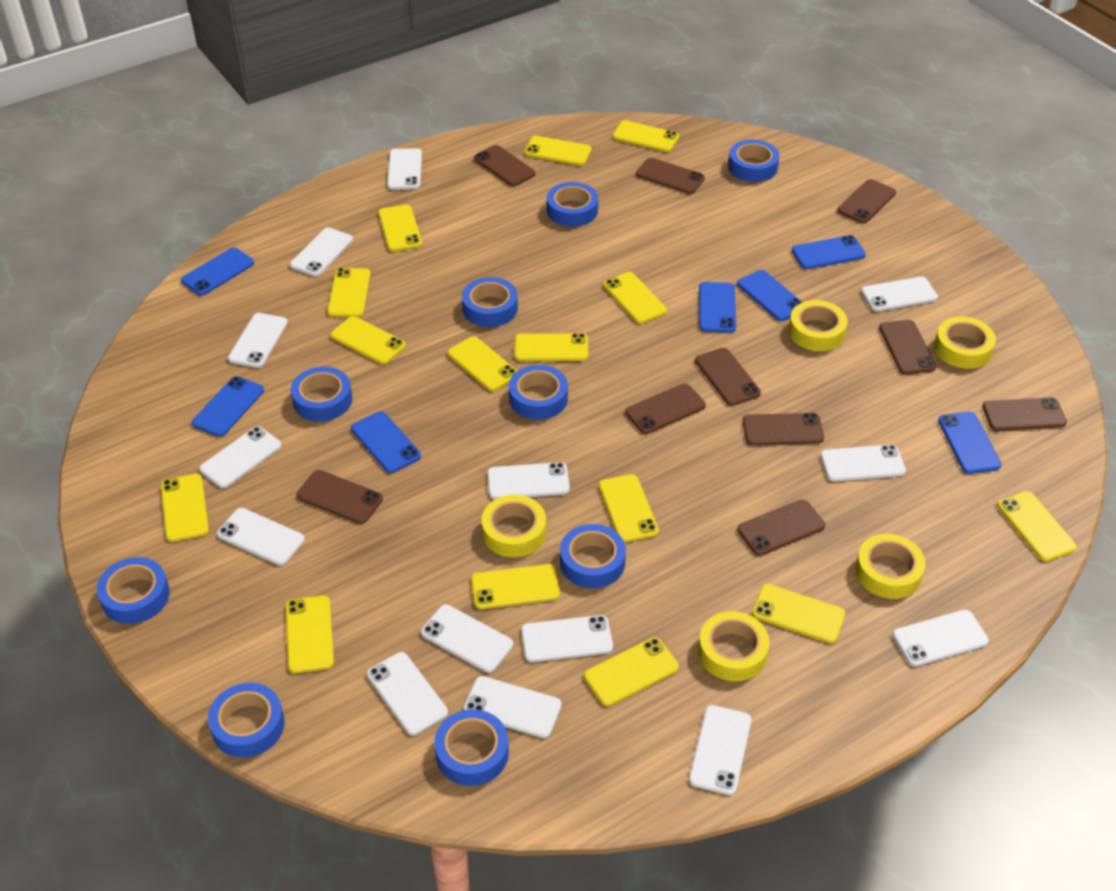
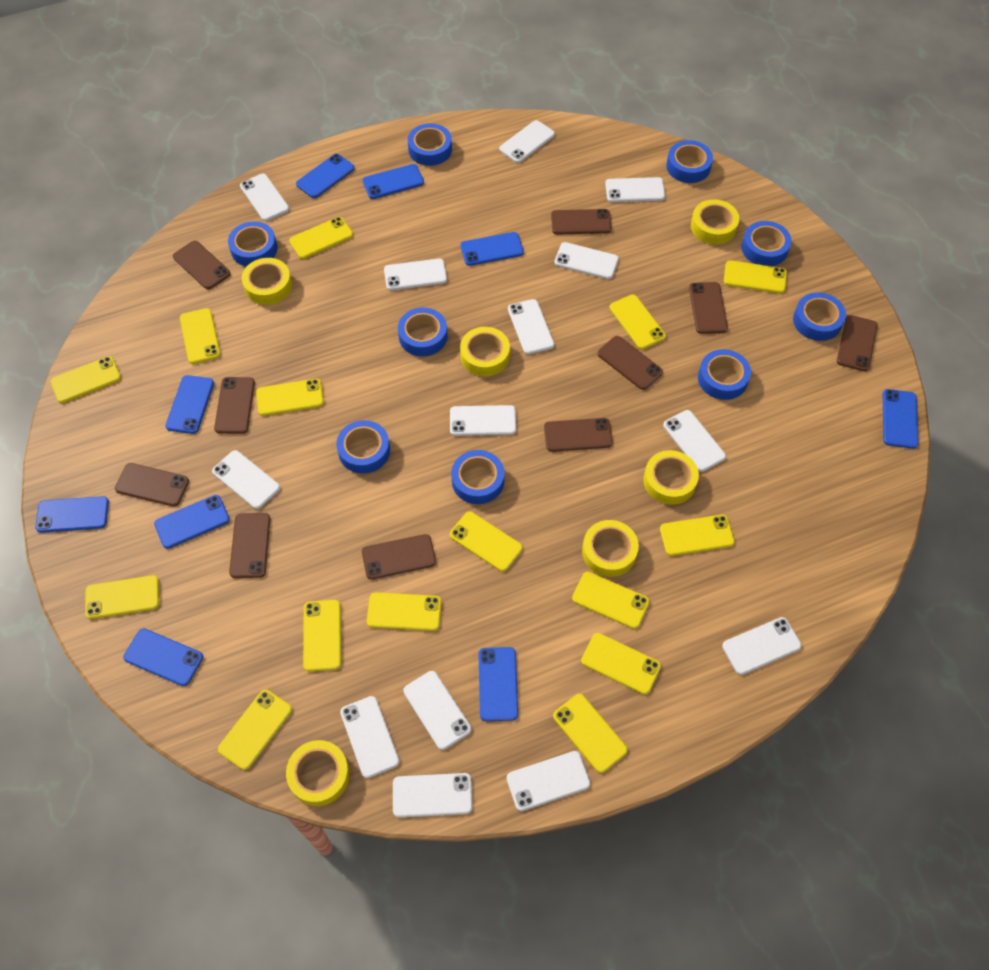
blue phone: [181,247,254,296] [192,376,264,437] [351,411,421,473] [699,282,736,333] [737,270,803,321] [792,235,866,269] [938,412,1002,474] = 7 -> [35,496,109,533] [123,628,203,686] [154,495,230,549] [165,375,214,434] [296,154,355,198] [363,164,424,199] [460,232,524,266] [478,647,518,721] [883,389,919,449] = 9
yellow tape: [481,495,546,557] [698,611,770,681] [789,300,848,351] [855,534,926,599] [934,317,996,369] = 5 -> [242,258,292,305] [286,740,350,806] [460,327,510,376] [582,520,639,577] [643,450,699,505] [691,199,739,245] = 6

